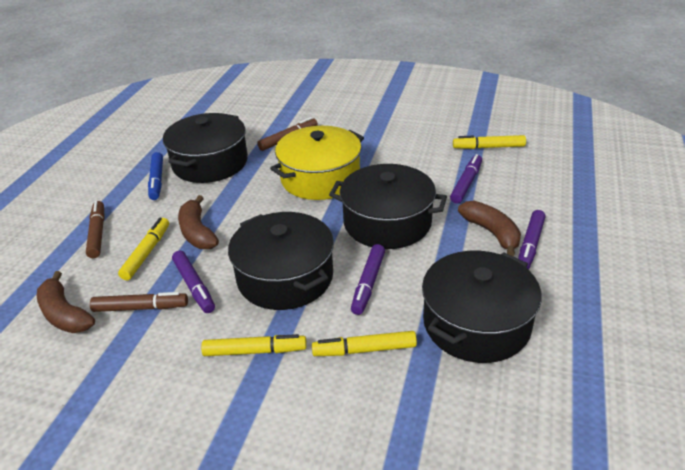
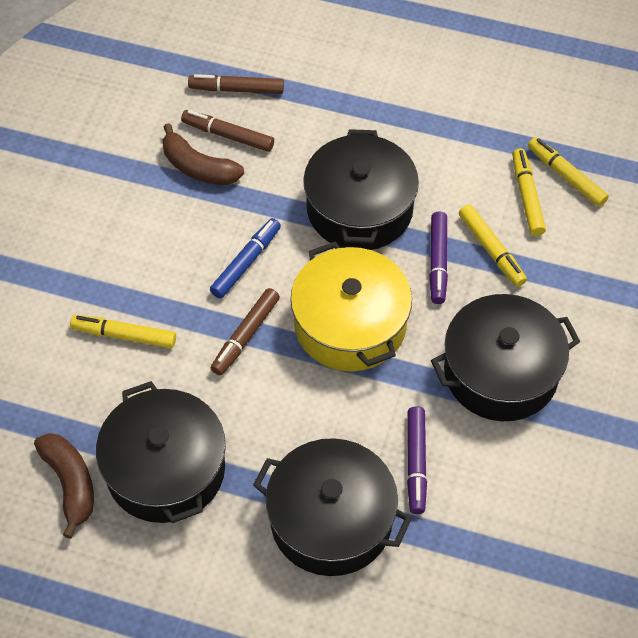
brown banana: [37,271,95,333] [178,195,219,249] [458,200,521,256] = 3 -> [34,433,94,539] [163,123,244,185] = 2
purple marker: [172,251,215,313] [351,244,385,315] [450,154,482,204] [518,210,545,270] = 4 -> [407,406,427,514] [429,211,448,304] = 2

